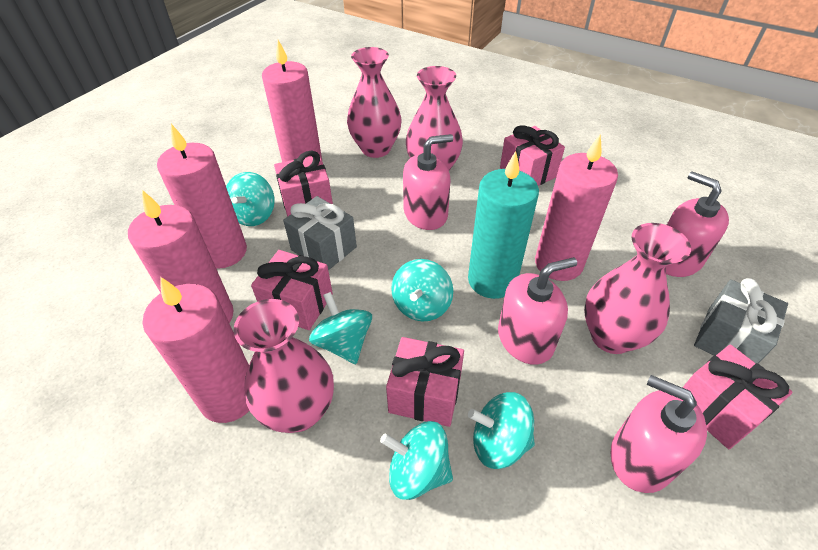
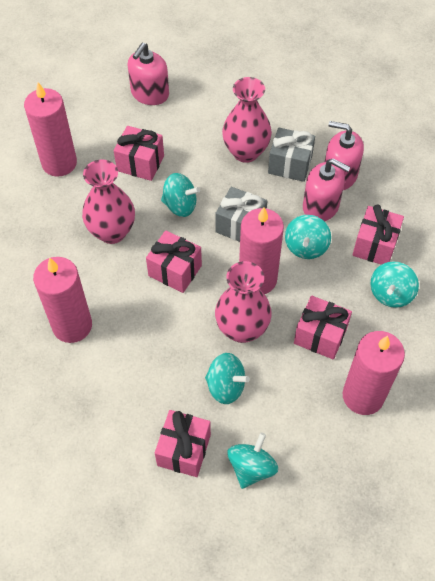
pink candle: [128,190,234,323] [143,277,249,423] [157,124,247,269] [262,40,322,162] [535,134,618,281] = 5 -> [24,82,77,177] [33,257,92,343] [239,207,284,294] [343,331,405,415] = 4
pink soap dispenser: [403,134,453,230] [498,257,577,365] [610,375,707,493] [666,171,729,277] = 4 -> [128,43,169,105] [303,158,351,222] [325,121,364,190] = 3
pink vase: [234,299,334,433] [347,47,401,158] [406,66,463,171] [584,223,691,354] = 4 -> [82,159,135,244] [215,261,272,343] [222,77,272,163] = 3
turquoise candle: [468,151,539,299] = 1 -> none = 0

